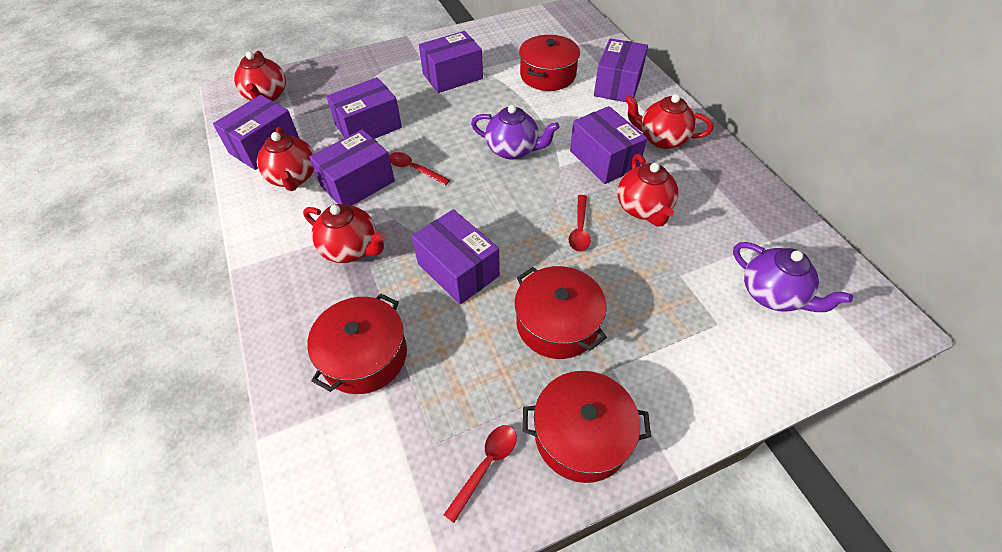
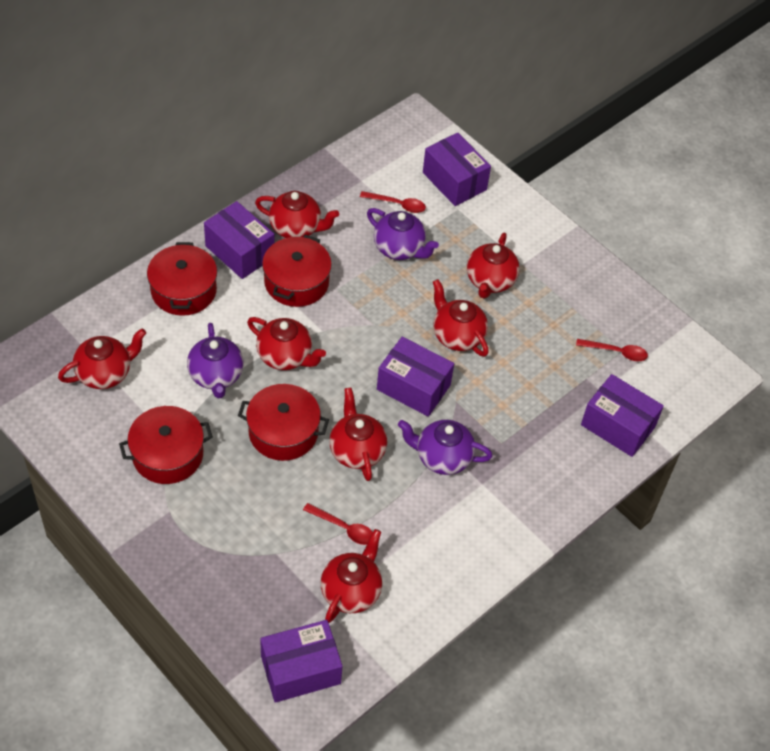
purple box: [213,95,300,170] [309,130,395,206] [326,77,402,139] [412,209,500,304] [419,31,483,93] [570,106,647,184] [594,38,648,102] = 7 -> [204,201,274,279] [260,620,343,703] [377,337,454,417] [423,133,491,206] [581,374,664,457] = 5
purple teapot: [471,105,560,160] [733,242,853,312] = 2 -> [187,323,243,398] [367,208,439,260] [398,420,492,475] = 3
red teapot: [234,51,286,101] [257,127,314,191] [303,204,386,263] [617,154,678,227] [625,94,713,149] = 5 -> [58,328,146,389] [247,317,326,370] [255,191,339,238] [321,529,382,623] [329,388,387,481] [433,279,488,357] [467,233,520,298] = 7

